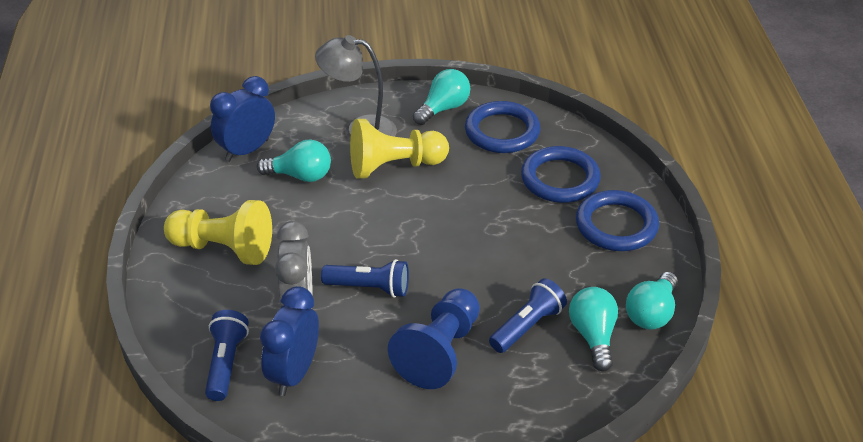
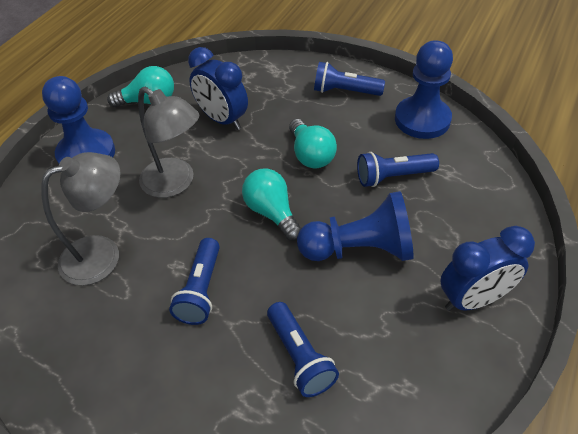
blue flashlight: [205,310,249,401] [321,259,409,298] [489,278,567,353] = 3 -> [169,238,220,325] [267,302,339,397] [314,62,385,96] [357,152,439,187] = 4
blue pawn: [388,288,480,389] = 1 -> [42,76,115,164] [297,191,414,261] [395,40,453,139] = 3
blue ring: [465,101,540,153] [521,146,601,203] [576,190,659,251] = 3 -> none = 0
grey clock: [275,221,312,308] = 1 -> none = 0
grey lamp: [315,35,397,141] = 1 -> [41,152,121,285] [138,87,199,198] = 2
turquoise light bulb: [257,139,331,182] [413,69,470,125] [569,287,618,371] [626,272,678,330] = 4 -> [107,66,174,107] [242,168,302,241] [289,119,337,168] = 3
yellow pawn: [164,200,272,265] [350,119,449,179] = 2 -> none = 0

